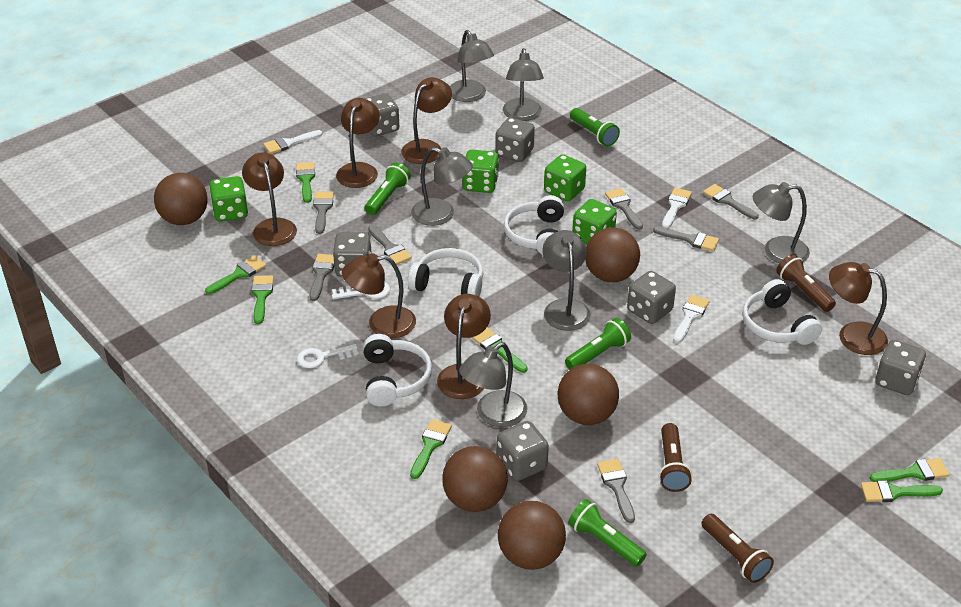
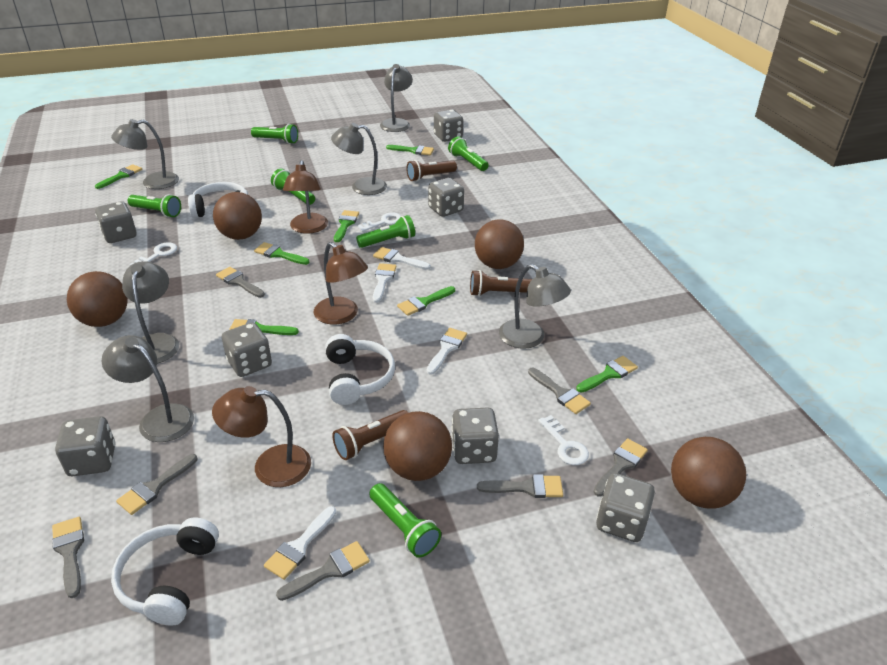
brown lamp: [242,152,297,246] [336,98,380,188] [342,253,416,338] [401,77,452,164] [437,294,491,399] [829,262,888,355] = 6 -> [212,386,311,487] [283,160,328,234] [314,242,368,325] = 3
green dice: [209,176,248,222] [463,150,499,193] [544,154,586,201] [573,199,617,244] = 4 -> none = 0
green flashlight: [364,162,411,215] [565,318,631,370] [568,499,647,566] [570,108,620,146] = 4 -> [128,194,181,218] [251,124,298,144] [271,168,315,205] [356,215,415,248] [369,483,441,558] [448,136,489,171] = 6
grey dice: [333,232,372,277] [365,93,399,136] [495,118,535,162] [497,421,549,481] [627,271,676,324] [875,340,926,395] = 6 -> [55,416,115,476] [95,201,137,243] [222,322,272,377] [428,178,464,217] [434,109,463,142] [451,407,499,464] [596,473,655,542] = 7
white brush: [263,130,323,154] [662,188,692,228] [673,295,710,343] = 3 -> [264,506,337,580] [373,247,431,270] [373,263,396,303] [427,328,467,375] = 4
white headphones: [363,334,432,406] [408,248,484,297] [504,195,564,255] [742,279,822,345] = 4 -> [111,517,219,626] [188,182,248,218] [325,334,395,405] = 3
white key: [297,344,359,368] [332,282,390,299] = 2 -> [130,242,177,266] [357,213,401,232] [538,415,589,465] = 3

